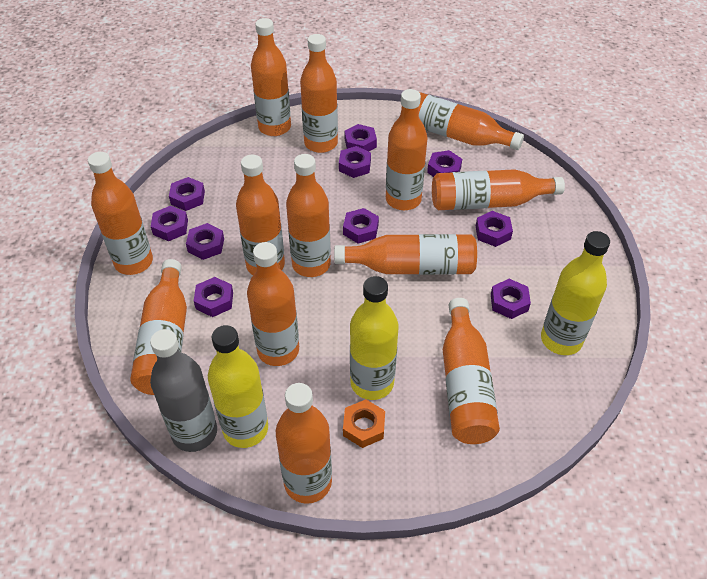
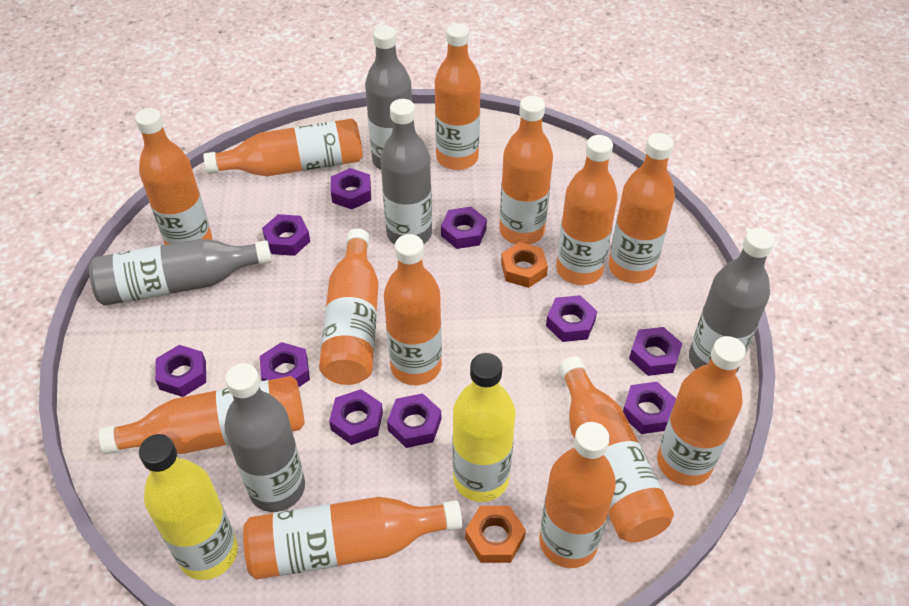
grey bottle: [150,329,217,452] = 1 -> [89,239,272,306] [224,363,305,512] [365,26,412,170] [380,99,432,244] [689,228,775,372] = 5
orange nut: [343,399,385,448] = 1 -> [465,506,526,563] [501,242,548,288] = 2
yellow bottle: [208,325,268,448] [350,276,399,400] [541,231,610,355] = 3 -> [139,434,238,580] [452,353,516,502] = 2

